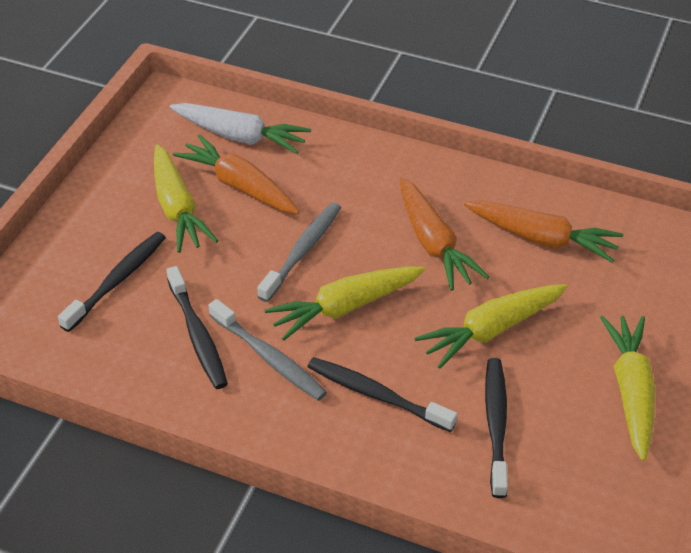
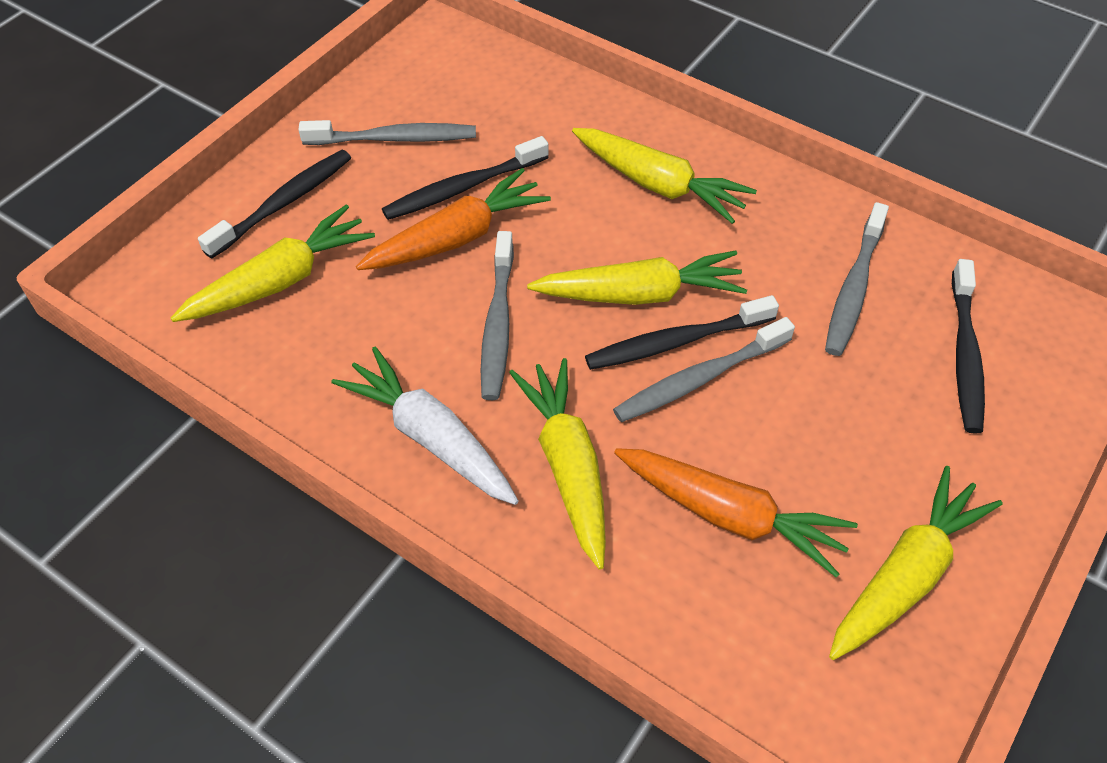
grey toothbrush: [209,299,327,401] [257,203,341,302] = 2 -> [298,120,476,145] [481,231,514,400] [613,317,795,422] [825,202,889,356] = 4
orange carrot: [173,134,300,214] [400,177,489,291] [464,200,623,263] = 3 -> [356,168,551,270] [614,448,858,578] = 2
yellow carrot: [154,144,218,253] [265,267,425,341] [414,284,568,369] [600,315,655,461] = 4 -> [171,205,375,322] [509,358,606,570] [527,250,747,305] [572,128,757,224] [829,466,1003,660] = 5

